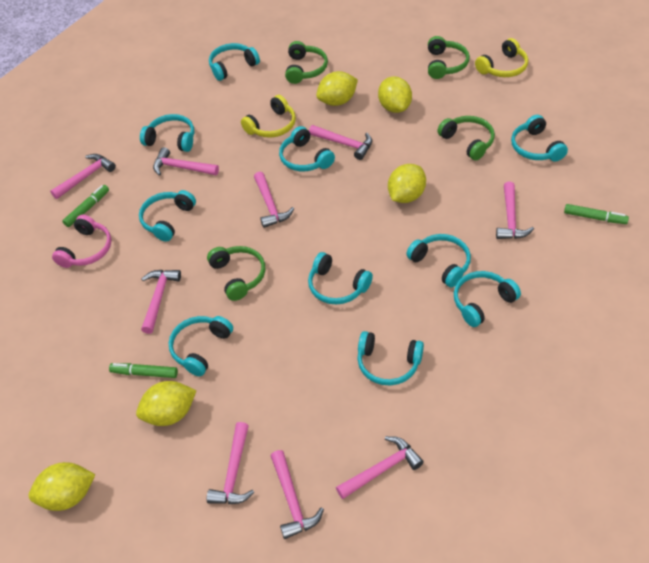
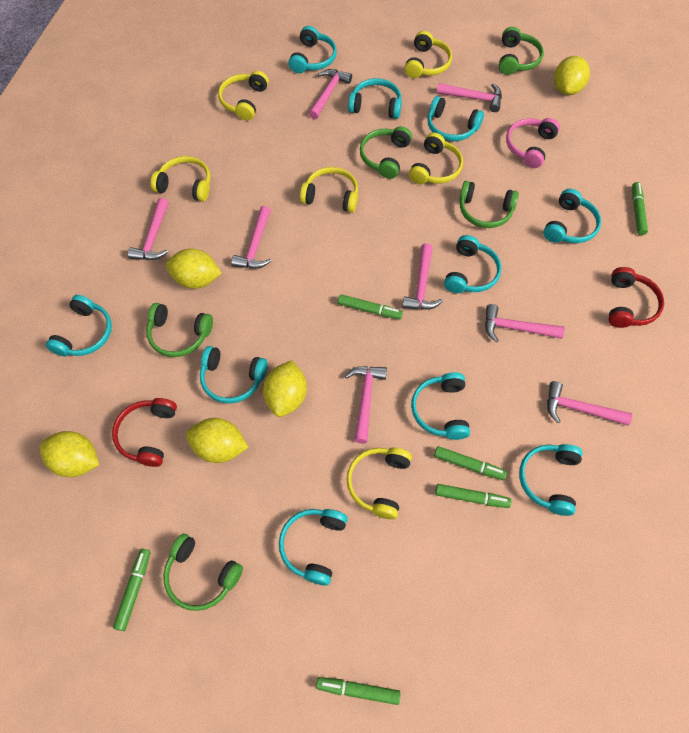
green headphones: [207,246,265,301] [285,41,328,84] [428,36,470,79] [437,116,495,160] = 4 -> [147,303,213,357] [163,534,243,611] [360,126,412,179] [459,181,519,228] [499,27,544,75] = 5
green marker: [62,185,109,227] [109,363,178,378] [564,204,629,224] = 3 -> [113,549,151,631] [316,677,401,705] [338,294,403,319] [434,446,507,480] [435,484,511,508] [632,182,648,235] = 6
pink hammer: [50,154,116,199] [141,270,181,334] [153,147,219,176] [207,422,254,504] [254,172,294,228] [271,450,324,539] [309,125,372,160] [336,436,424,499] [496,182,534,239] = 9 -> [128,198,169,260] [231,206,271,269] [309,69,352,119] [345,366,387,444] [402,243,443,310] [436,83,502,112] [485,304,565,343] [547,381,632,426] = 8
red headphones: none = 0 -> [112,398,177,467] [609,267,664,328] = 2
yellow headphones: [241,95,296,138] [475,38,528,77] = 2 -> [151,156,211,202] [218,71,269,121] [300,167,358,213] [346,448,412,519] [404,31,452,78] [409,133,463,184] = 6

